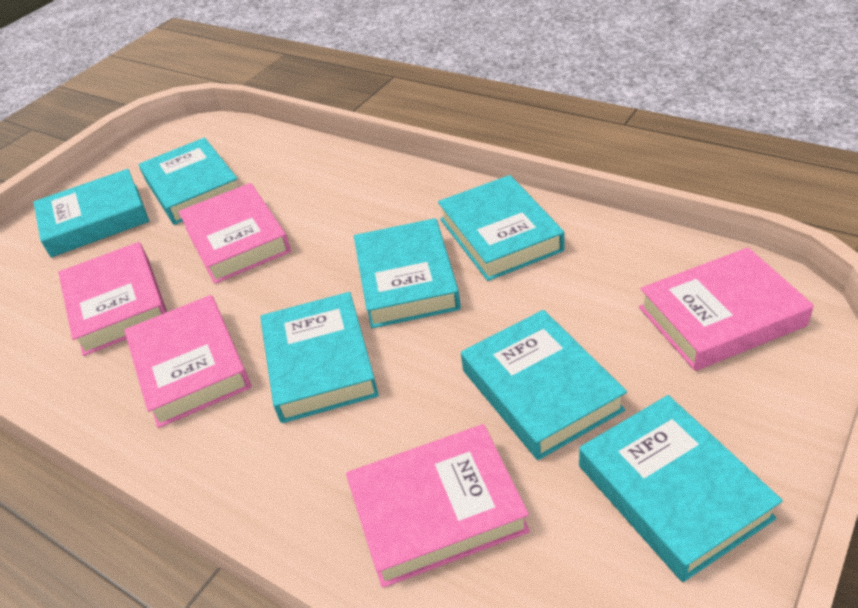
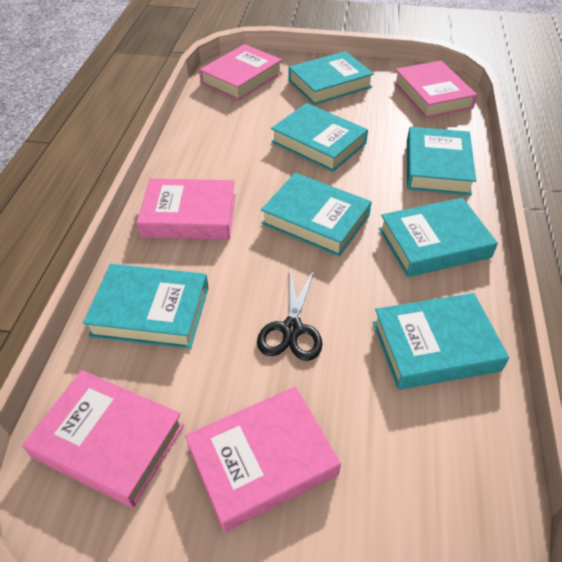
black scissors: none = 0 -> [257,269,322,361] = 1

